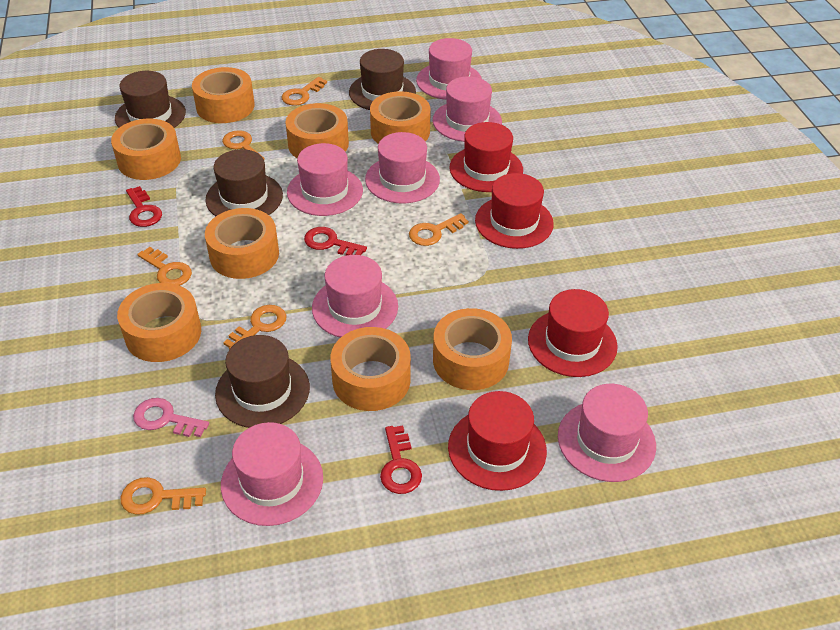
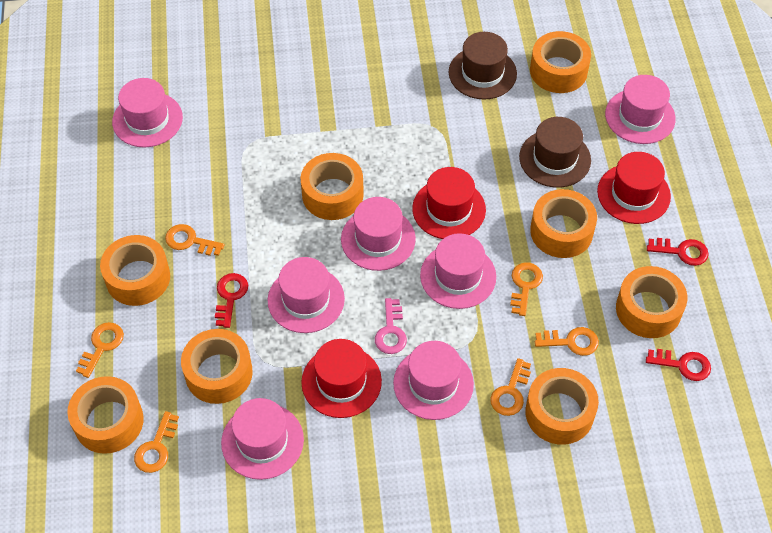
brown hat: [115,71,186,128] [205,149,283,216] [215,335,310,428] [349,49,416,110] = 4 -> [449,32,517,99] [519,117,591,188] = 2
red hat: [448,391,547,491] [449,122,523,192] [475,173,554,249] [528,289,618,377] = 4 -> [301,339,382,418] [412,167,486,239] [597,152,671,224] = 3

